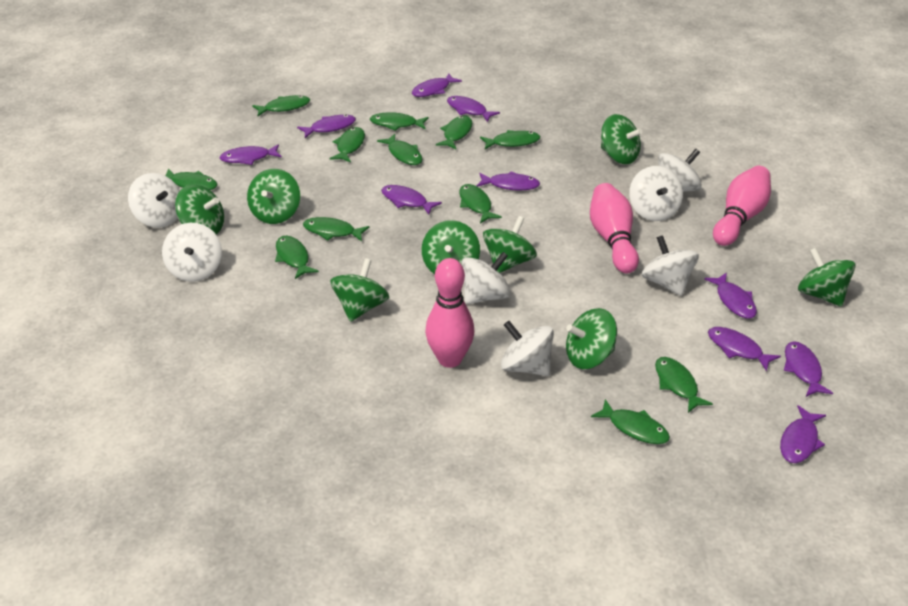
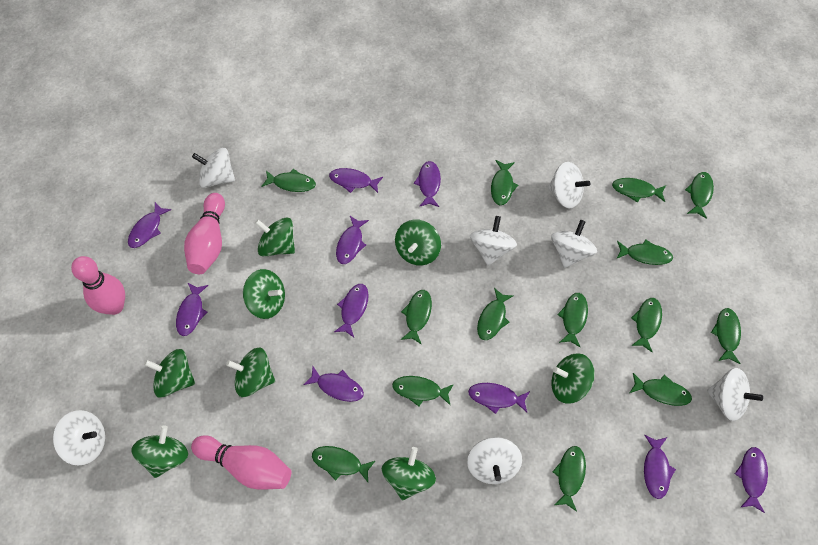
green fish: [165,168,218,190] [252,95,310,116] [275,236,319,279] [303,217,369,241] [330,127,365,163] [370,112,429,131] [377,134,423,165] [436,116,472,149] [459,184,502,223] [480,130,540,149] [591,399,670,444] [655,357,713,413] = 12 -> [261,169,316,192] [312,446,375,482] [392,376,454,407] [401,290,432,344] [477,288,514,340] [491,160,518,205] [552,446,586,512] [557,293,588,348] [612,178,666,203] [616,239,673,265] [630,373,692,406] [631,298,662,352] [685,172,714,219] [711,308,741,364] = 14

